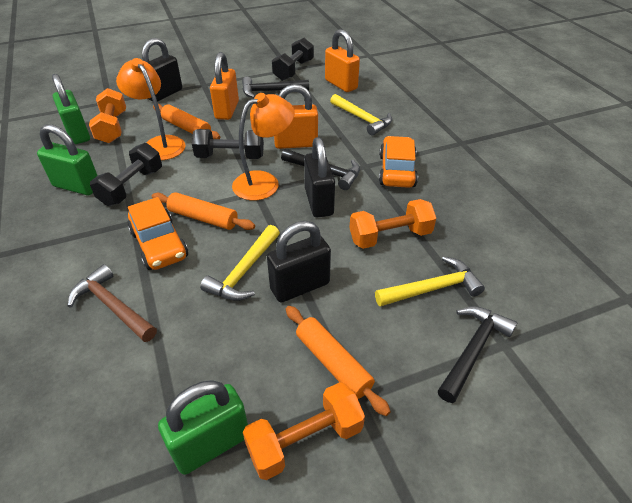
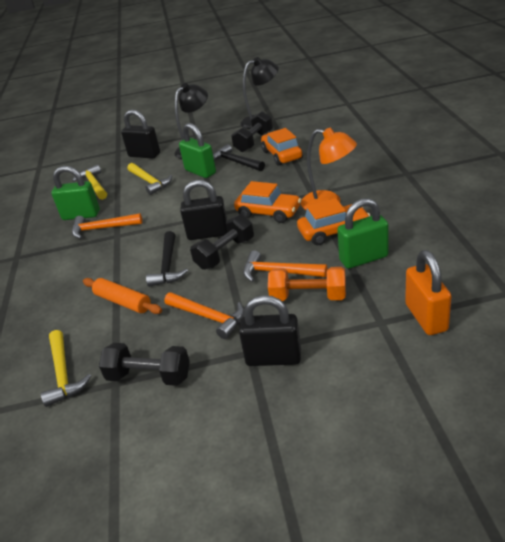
black hammer: [242,77,309,98] [281,149,360,190] [438,306,517,403] = 3 -> [146,231,188,287] [213,144,265,171] = 2
black lamp: none = 0 -> [174,83,208,159] [240,57,279,129] = 2
brown hammer: [67,264,157,342] = 1 -> none = 0
orange car: [128,197,188,270] [379,136,418,188] = 2 -> [234,181,301,223] [261,128,303,166] [297,198,370,245] = 3
orange dumbbell: [89,88,126,144] [243,382,365,480] [350,199,436,249] = 3 -> [268,267,346,301] = 1
orange hammer: none = 0 -> [72,213,142,239] [164,292,244,339] [243,251,327,282] = 3
orange lamp: [116,58,186,160] [232,93,295,200] = 2 -> [301,128,357,210] = 1
orange padlock: [210,52,239,120] [274,84,318,149] [325,29,360,92] = 3 -> [405,250,452,335] = 1
orange rolling pin: [152,192,255,230] [153,104,220,139] [286,306,391,416] = 3 -> [83,278,162,314] = 1

